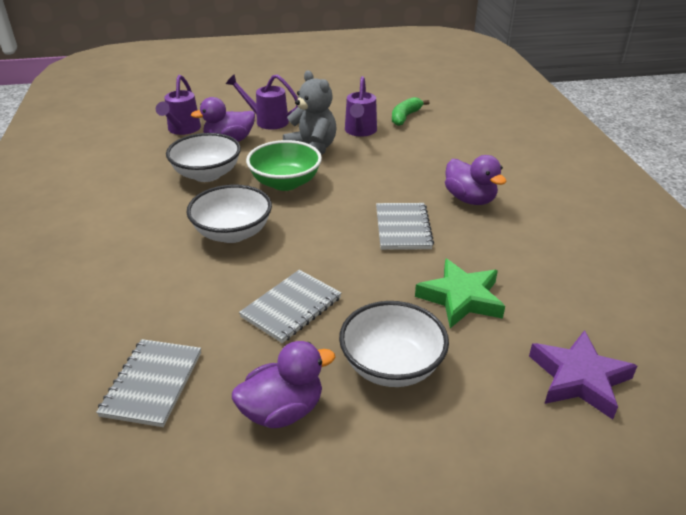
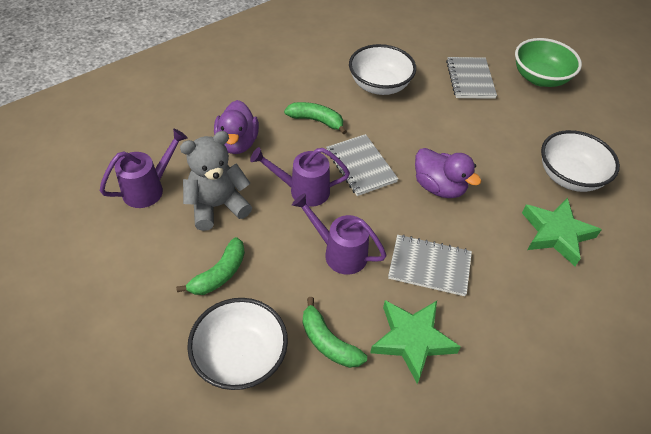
green banana: [392,97,429,126] = 1 -> [176,237,245,295] [284,102,347,134] [303,297,367,368] = 3
green star: [415,258,505,328] = 1 -> [370,300,461,384] [522,198,602,266] = 2
purple duck: [191,97,255,142] [232,341,335,428] [445,155,507,205] = 3 -> [214,100,259,154] [415,148,481,198] = 2
purple star: [529,330,637,420] = 1 -> none = 0

